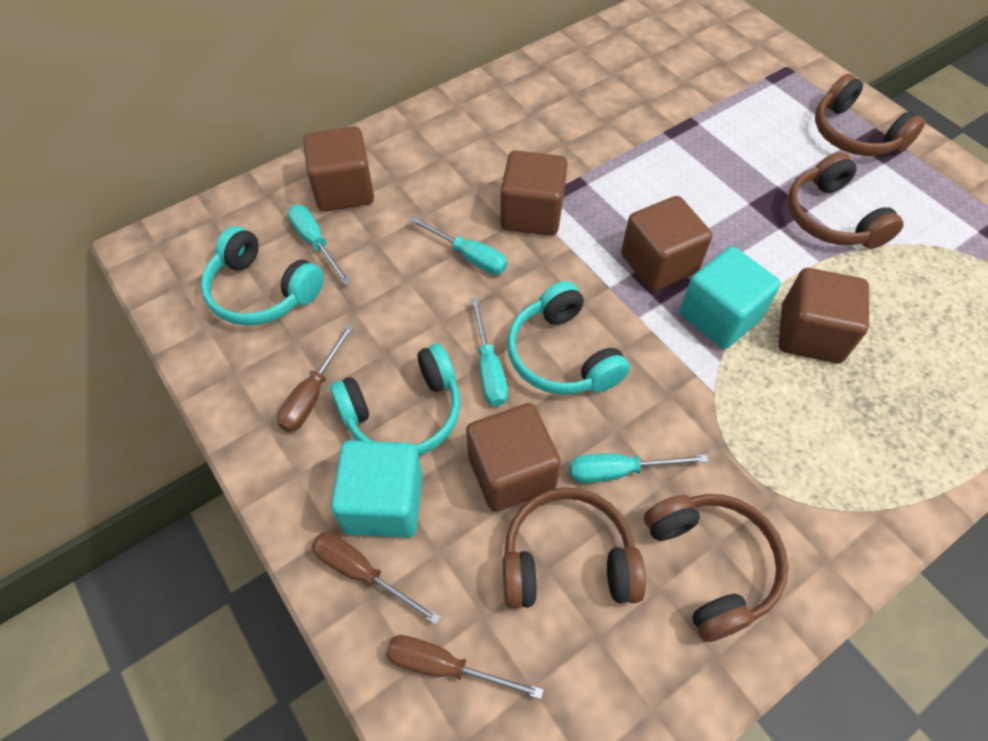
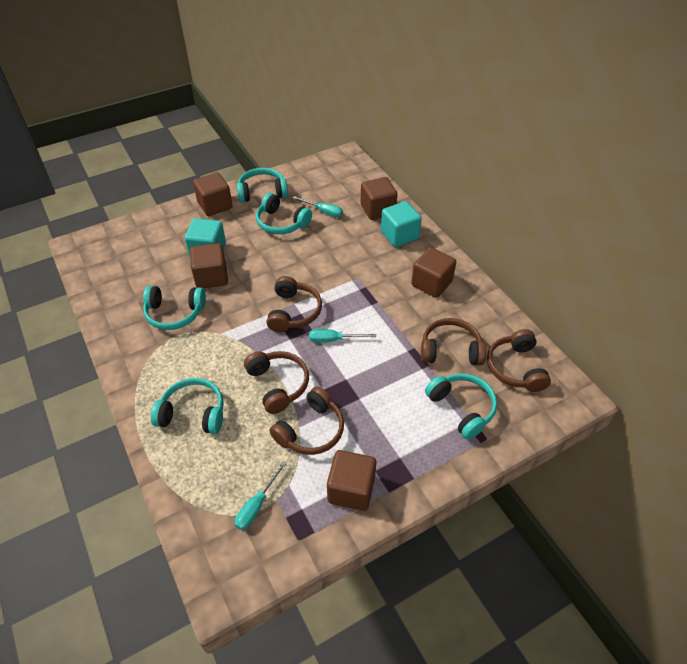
brown headphones: [503,487,646,609] [644,494,789,642] [788,152,904,249] [815,74,925,156] = 4 -> [244,351,309,414] [267,276,322,332] [270,387,344,455] [421,318,486,365] [487,329,551,392] = 5
brown screwdriver: [277,325,354,432] [312,532,441,625] [386,635,544,699] = 3 -> none = 0
turquoise headphones: [201,226,324,326] [330,344,460,456] [507,281,630,395] = 3 -> [143,286,206,330] [151,378,224,434] [237,168,288,203] [256,193,312,234] [425,373,497,440] = 5
turquoise screwdriver: [288,205,351,284] [409,216,507,274] [471,297,508,406] [570,453,709,483] = 4 -> [235,461,287,530] [292,196,343,217] [309,329,376,343] = 3

